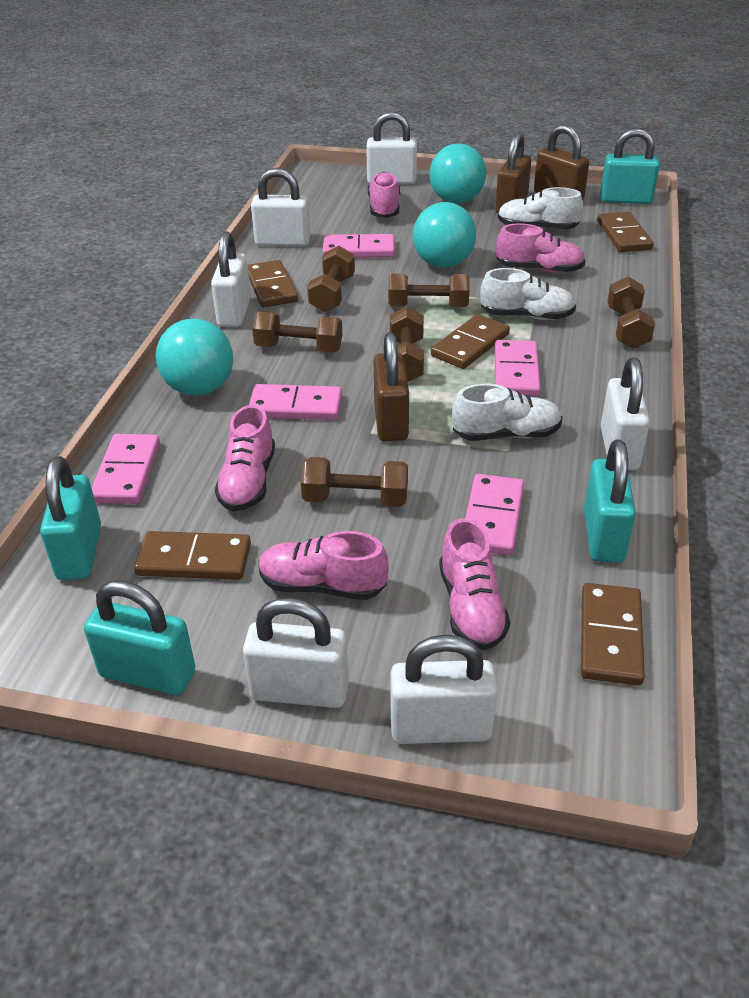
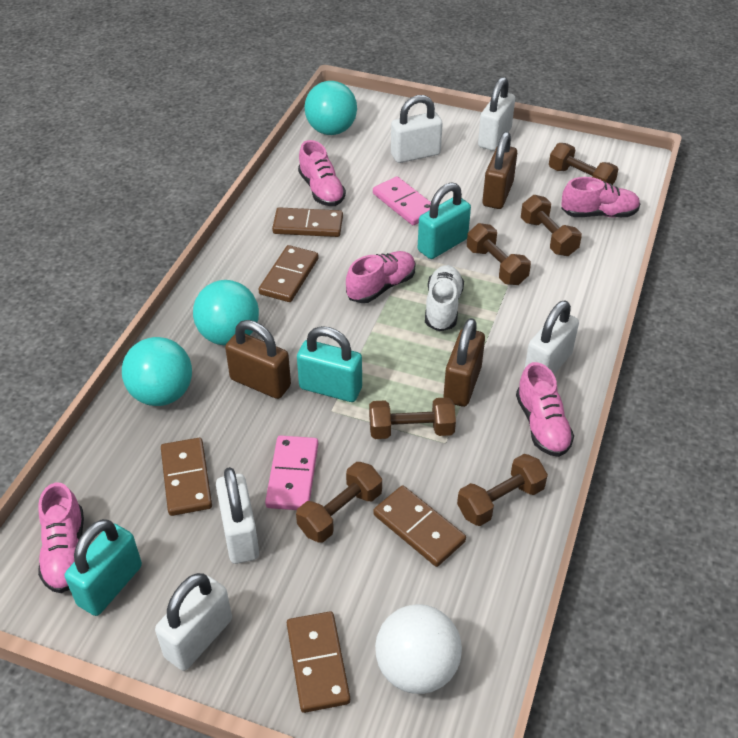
pink domino: [92,434,160,504] [249,384,342,420] [323,234,395,258] [465,474,524,555] [495,340,541,397] = 5 -> [265,435,318,510] [373,176,431,225] = 2
turquoise padlock: [40,456,101,580] [84,580,195,695] [584,440,636,563] [600,128,660,204] = 4 -> [65,519,142,616] [297,326,362,402] [418,182,471,259] = 3
white ball: none = 0 -> [375,604,462,694] = 1
white padlock: [211,231,251,327] [243,598,349,708] [251,168,310,246] [366,112,417,184] [390,635,498,744] [601,358,650,470] = 6 -> [155,573,232,671] [216,467,259,564] [391,95,443,163] [478,77,515,151] [524,300,579,374] = 5
white shoe: [452,384,563,441] [480,268,576,320] [498,187,583,229] = 3 -> [425,265,464,332] = 1

